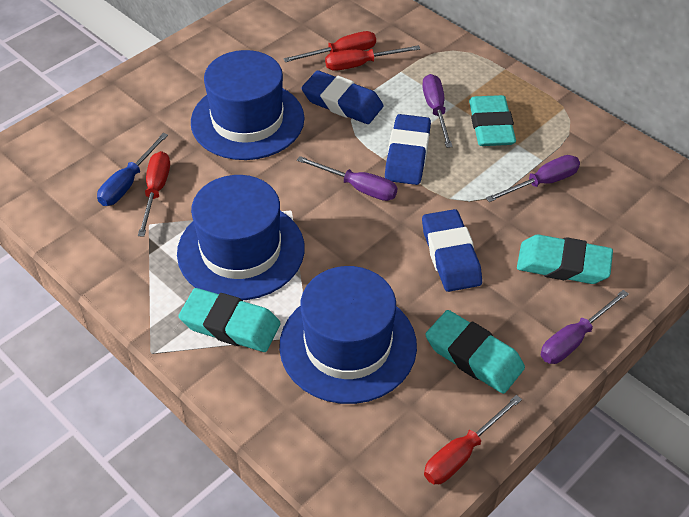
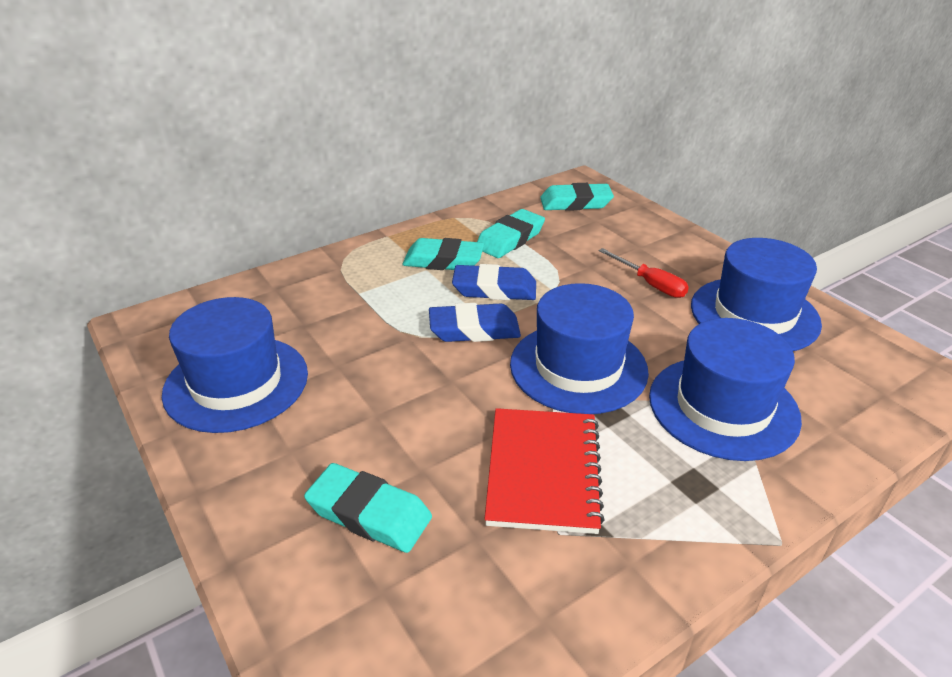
blue eraser: [301,70,384,124] [385,114,431,185] [422,209,482,292] = 3 -> [429,303,521,342] [452,264,536,300] = 2
blue hat: [177,175,305,300] [191,50,305,160] [279,266,417,404] = 3 -> [162,297,308,433] [510,283,649,414] [649,318,802,461] [691,238,822,351] = 4
blue screwdriver: [97,133,168,206] = 1 -> none = 0
purple screwdriver: [297,156,398,201] [422,74,453,148] [486,155,580,202] [541,290,629,364] = 4 -> none = 0
red notebook: none = 0 -> [485,408,605,534] = 1
red screwdriver: [138,151,170,237] [283,31,376,62] [325,45,420,71] [424,395,522,484] = 4 -> [599,248,689,298] = 1

